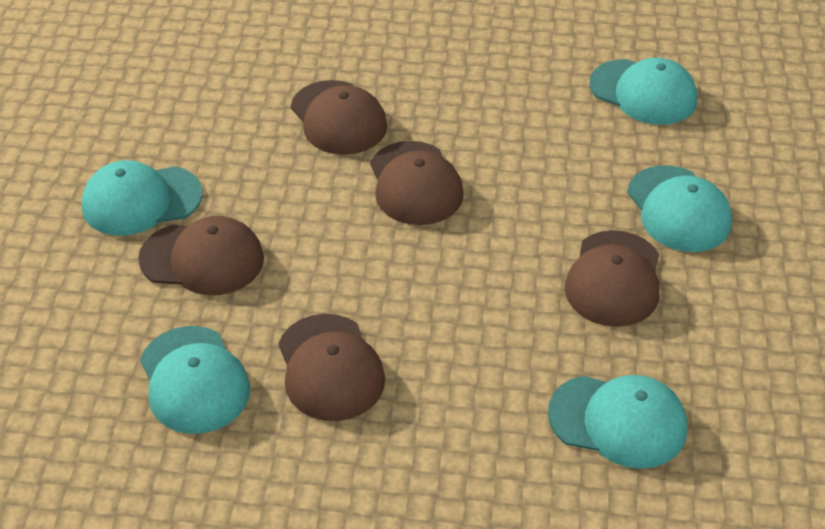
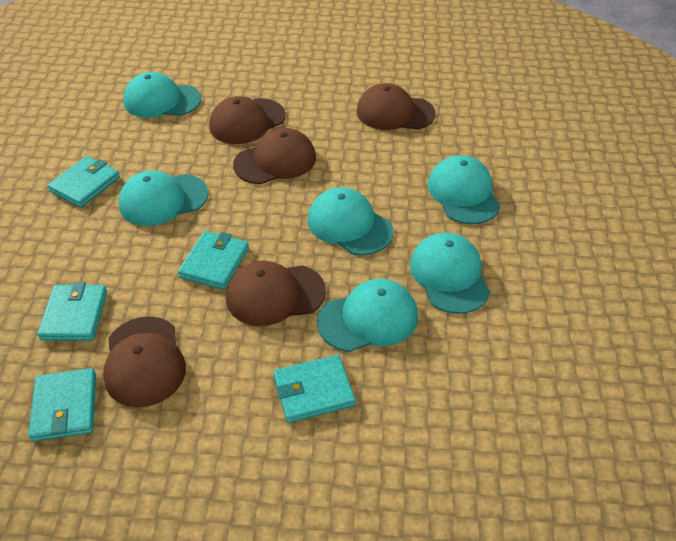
turquoise cap: [82,160,203,236] [140,326,250,434] [548,375,687,469] [589,58,697,125] [627,165,732,252] = 5 -> [118,171,208,226] [123,72,201,118] [307,187,393,255] [317,279,418,352] [410,232,490,314] [427,155,500,224] = 6
turquoise wallet: none = 0 -> [28,368,96,442] [37,282,107,341] [47,156,120,208] [178,231,249,289] [273,355,356,423] = 5

